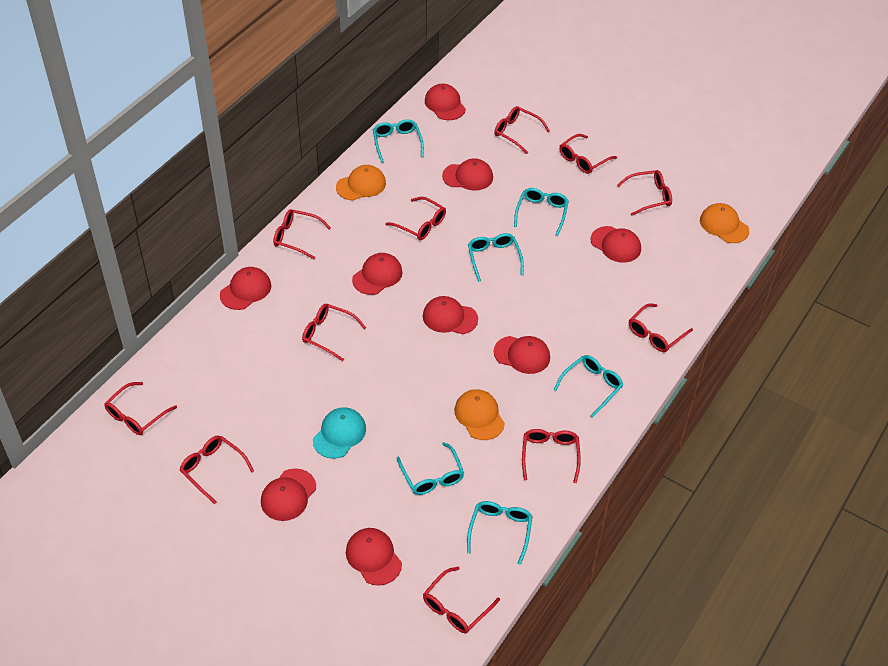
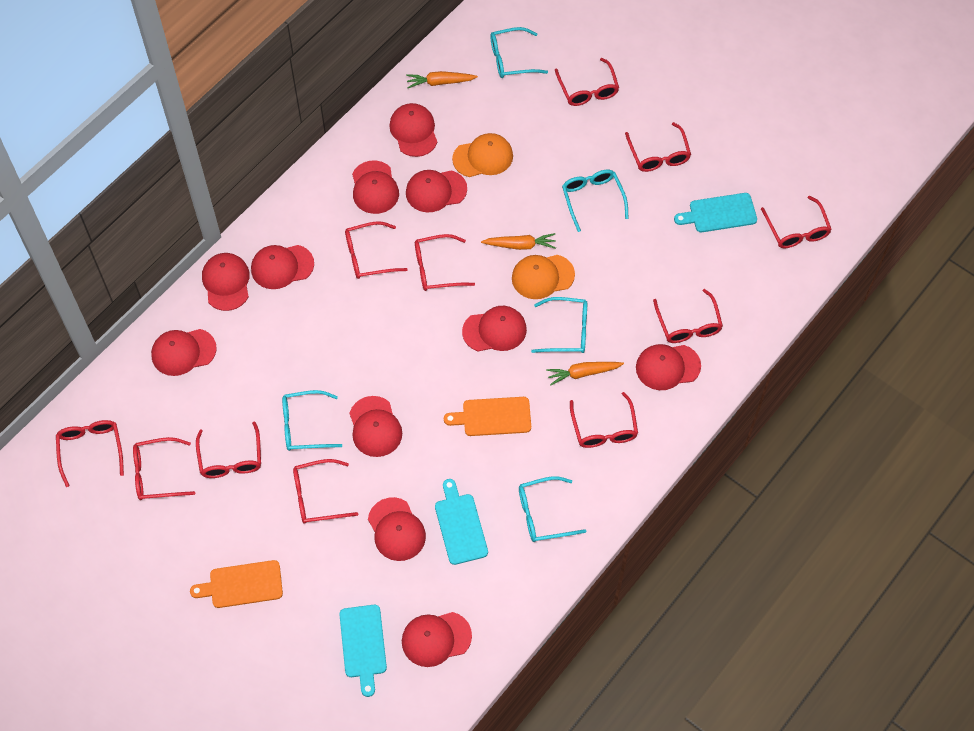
orange cap: [336,165,386,201] [454,389,505,440] [700,203,749,243] = 3 -> [452,133,513,177] [512,255,575,299] = 2
orange carrot: none = 0 -> [406,71,478,88] [481,233,556,250] [546,362,624,386] = 3
orange cutting board: none = 0 -> [190,560,283,608] [444,397,531,436] = 2
red cap: [220,267,271,310] [261,468,316,521] [346,528,402,586] [352,253,403,295] [423,296,478,334] [425,84,466,120] [442,158,493,191] [494,336,550,374] [590,226,641,263] = 9 -> [151,329,217,376] [202,253,250,311] [251,245,314,289] [349,396,402,457] [352,160,399,214] [368,497,426,561] [389,103,437,157] [402,612,472,667] [406,170,467,213] [462,306,527,351] [636,344,701,390] = 11
turquoise cap: [313,407,366,459] = 1 -> none = 0
turquoise cutting board: none = 0 -> [339,605,387,697] [435,479,488,565] [674,193,757,232] = 3
turquoise glasses: [373,119,424,163] [397,442,464,495] [467,501,532,565] [468,233,524,282] [514,188,569,236] [554,355,623,418] = 6 -> [282,390,342,451] [490,27,548,78] [519,476,586,542] [531,297,587,353] [562,170,629,232] = 5

